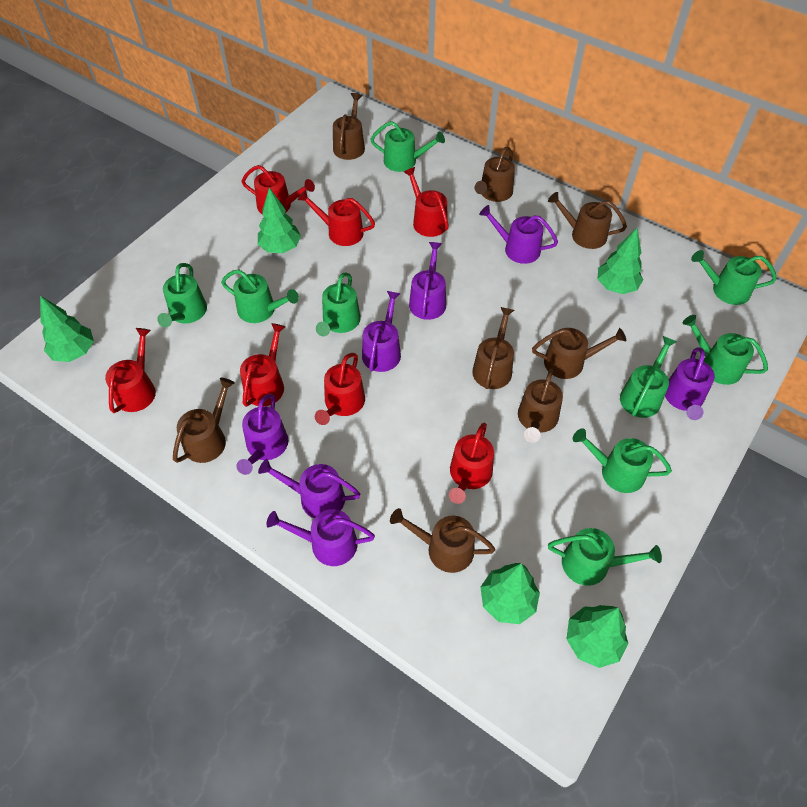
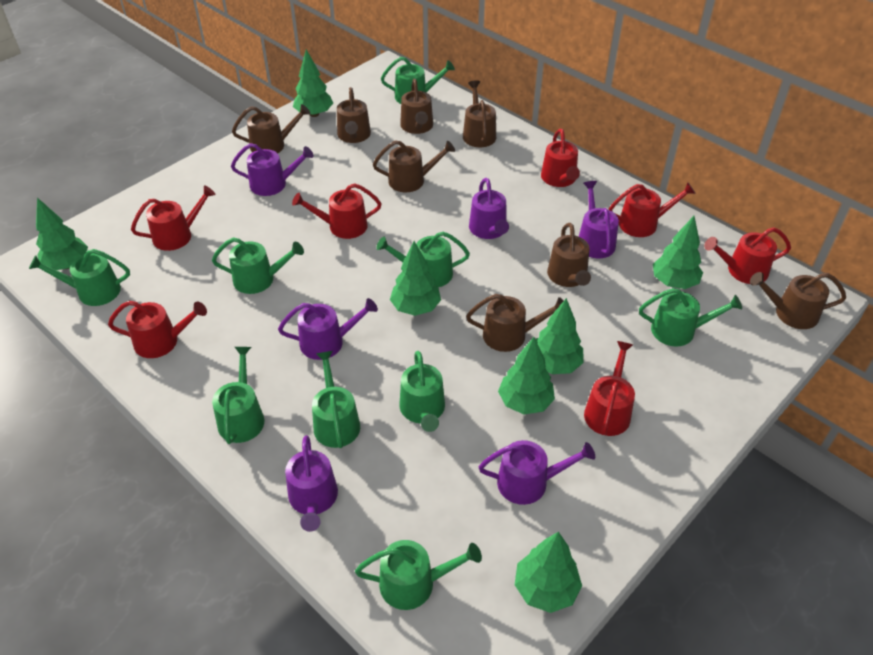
green tree: [40,296,94,362] [258,188,301,253] [480,563,540,624] [566,605,628,668] [597,228,643,294] = 5 -> [36,198,88,270] [293,49,333,117] [390,241,441,316] [498,337,555,414] [515,532,582,613] [536,298,583,374] [653,216,703,289] = 7
purple watering can: [236,394,288,475] [258,459,360,518] [266,509,375,566] [362,291,401,372] [409,242,446,320] [479,205,558,264] [665,347,715,420] = 7 -> [231,143,314,196] [278,298,378,360] [285,435,338,532] [469,178,509,239] [479,440,595,505] [579,181,619,258] = 6

